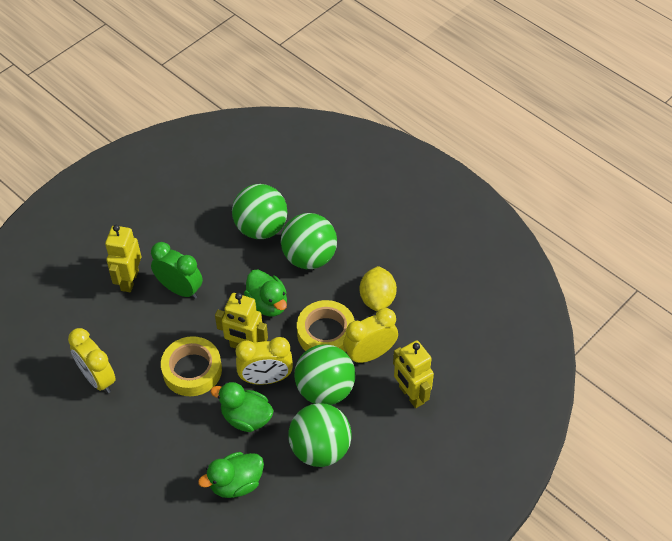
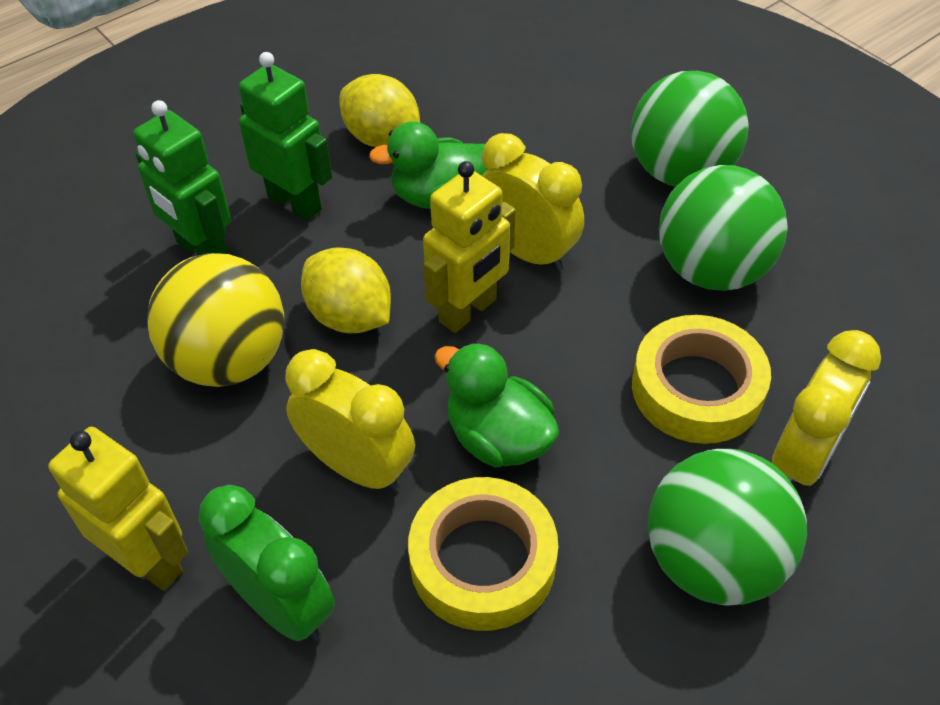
green ball: [232,184,288,239] [281,213,337,269] [288,403,352,467] [294,344,355,405] = 4 -> [631,71,749,187] [648,449,807,606] [659,165,788,291] = 3
green duck: [198,452,264,498] [211,382,274,432] [244,269,287,316] = 3 -> [369,121,489,209] [434,342,559,467] = 2
green robot: none = 0 -> [133,100,231,256] [239,52,332,221] = 2
yellow ball: none = 0 -> [147,253,284,387] = 1
yellow lemon: [360,266,397,311] = 1 -> [301,247,391,333] [340,74,420,147] = 2
yellow robot: [105,225,141,292] [215,293,268,349] [393,340,434,408] = 3 -> [48,427,188,591] [423,161,516,333] = 2

